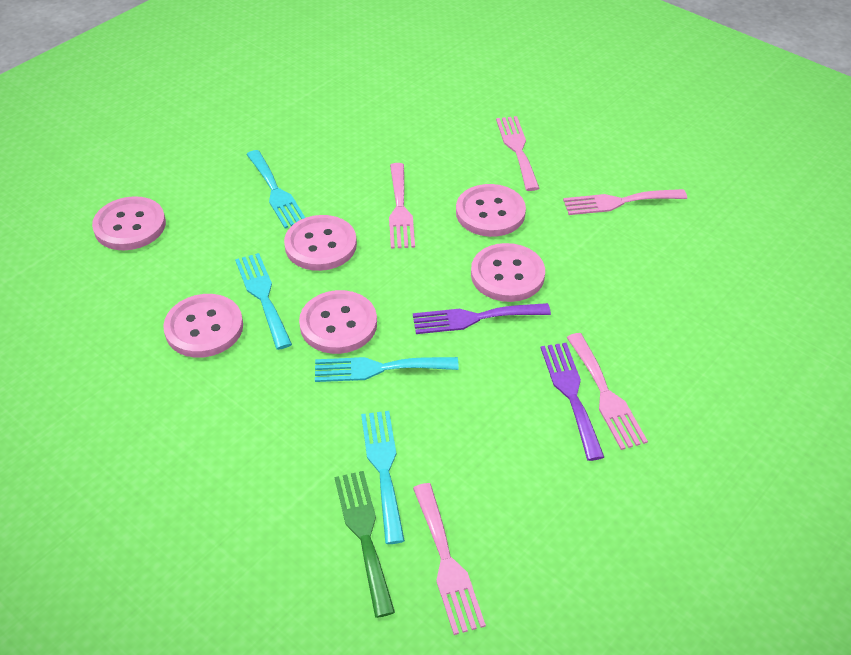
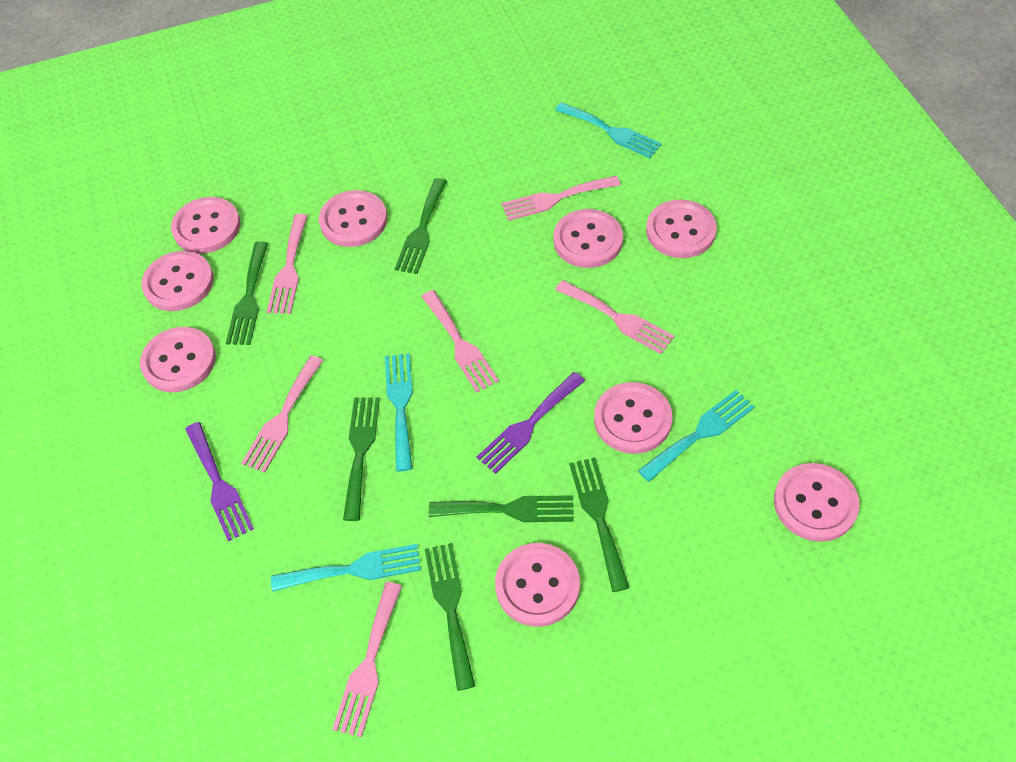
green fork: [334,471,395,618] = 1 -> [226,241,268,345] [343,397,380,521] [395,178,447,274] [425,543,475,691] [429,495,574,522] [569,458,629,592] = 6
pink button: [92,196,166,250] [163,294,243,358] [284,215,357,271] [299,290,377,354] [456,184,526,237] [471,243,545,302] = 6 -> [140,327,216,392] [141,251,214,311] [171,197,240,253] [319,190,387,247] [495,543,580,627] [554,209,623,268] [594,382,672,454] [646,200,717,258] [774,463,860,542] = 9
pink fork: [389,163,415,249] [413,483,486,635] [496,116,540,191] [563,189,687,215] [566,333,648,450] = 5 -> [241,356,323,472] [267,214,308,314] [332,582,402,737] [421,290,499,392] [501,176,620,221] [555,280,675,354] = 6

